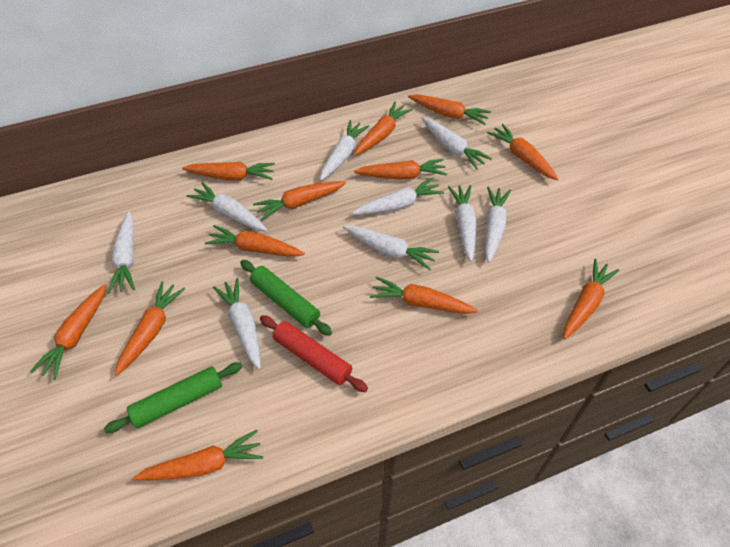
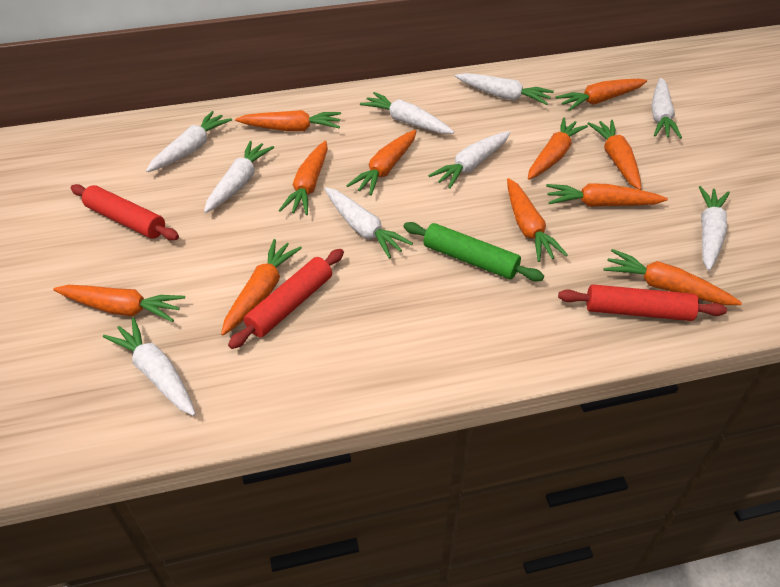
green rolling pin: [104,362,243,433] [240,260,332,336] = 2 -> [403,222,544,282] = 1
orange carrot: [30,284,106,380] [115,281,185,376] [133,430,263,481] [182,162,275,180] [205,225,305,257] [253,181,346,221] [354,159,447,180] [355,102,412,155] [370,276,478,314] [408,94,491,125] [487,124,558,180] [563,259,619,339] = 12 -> [53,285,185,322] [221,239,302,336] [235,110,341,131] [279,141,328,215] [346,130,417,196] [507,178,568,262] [528,117,588,180] [546,183,668,207] [555,79,647,111] [587,120,641,190] [604,249,742,305] = 11
red rolling pin: [260,315,368,392] = 1 -> [71,184,179,240] [228,249,344,349] [558,284,727,321] = 3

